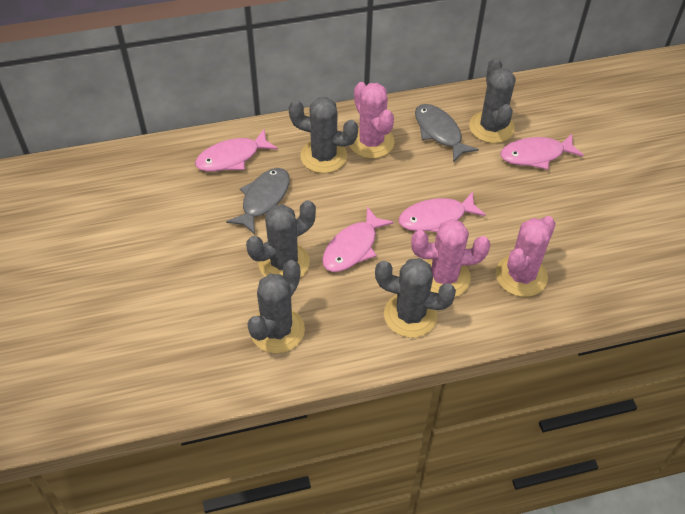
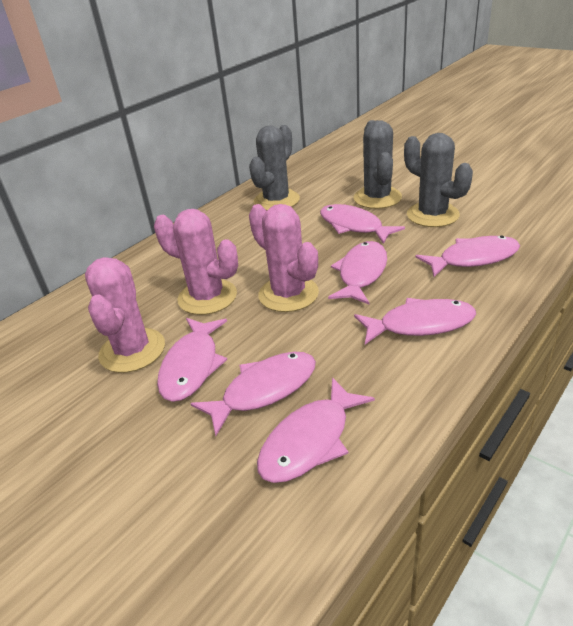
grey cactus: [246,200,316,278] [248,260,305,354] [289,97,358,173] [375,258,456,338] [469,58,515,143] = 5 -> [249,125,300,211] [354,120,402,209] [404,133,473,227] = 3
grey fish: [226,168,290,235] [415,104,479,162] = 2 -> none = 0
pink fish: [195,129,278,172] [322,207,394,272] [398,192,486,232] [501,134,584,170] = 4 -> [157,318,227,402] [190,352,316,436] [257,377,375,483] [320,204,405,244] [328,241,387,304] [354,298,476,344] [415,235,520,277] = 7

